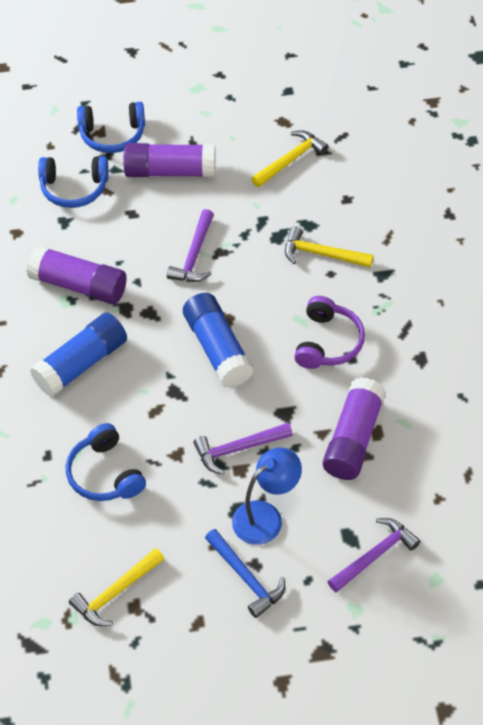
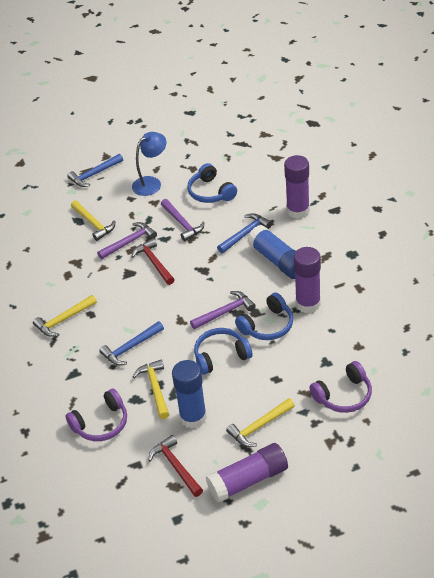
blue hammer: [205,529,285,618] = 1 -> [67,154,123,187] [99,321,164,365] [217,213,272,253] = 3
purple headphones: [294,296,365,369] = 1 -> [66,389,127,441] [309,361,372,413] = 2
red hammer: none = 0 -> [131,238,175,285] [148,435,203,497] = 2
yellow hammer: [69,548,164,626] [252,130,329,187] [285,226,373,268] = 3 -> [33,295,97,337] [71,200,115,241] [133,359,169,419] [226,398,295,447] = 4

